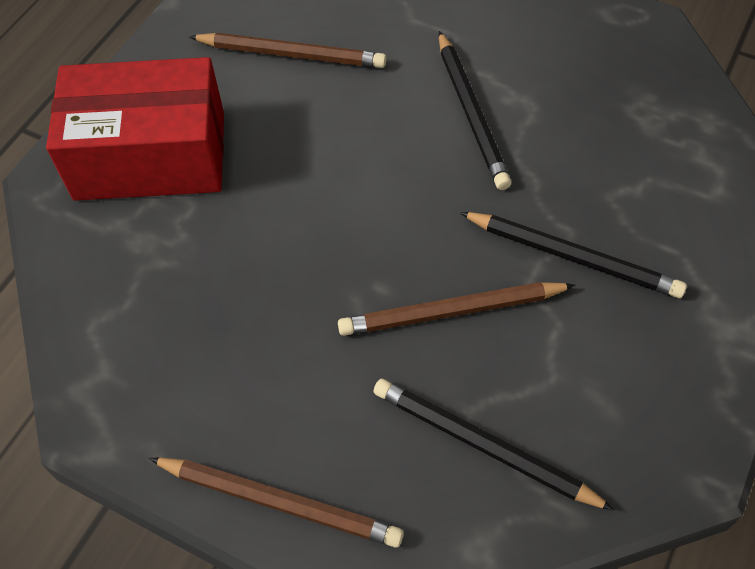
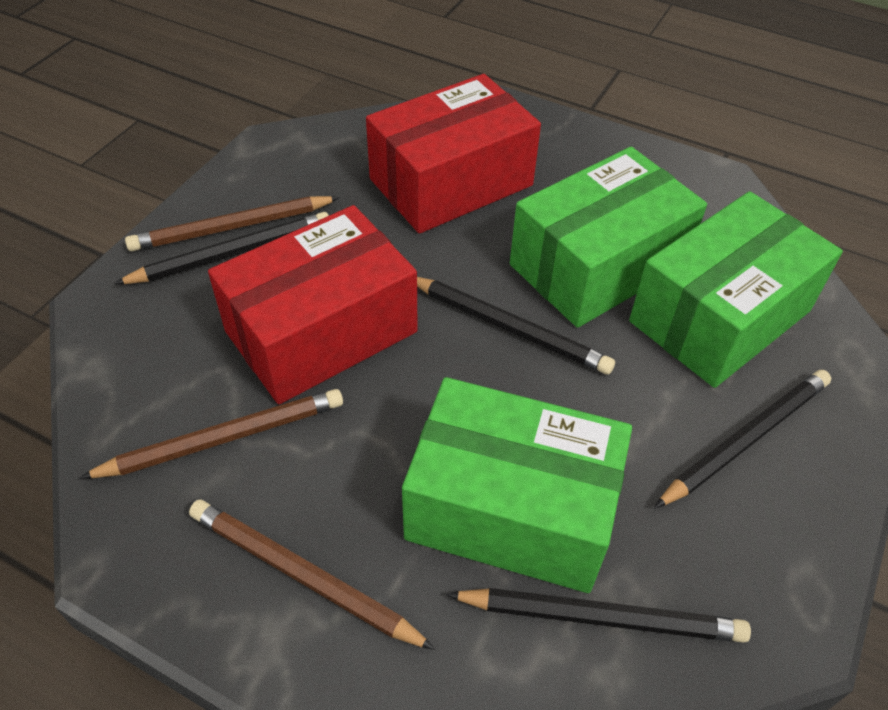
black pencil: [373,379,614,510] [439,31,511,190] [459,212,687,298] = 3 -> [114,212,329,284] [417,277,615,375] [446,588,751,643] [654,370,831,508] = 4
green box: none = 0 -> [402,377,632,593] [510,147,707,328] [629,191,843,388] = 3
red box: [46,57,224,201] = 1 -> [208,205,418,404] [366,74,541,234] = 2

